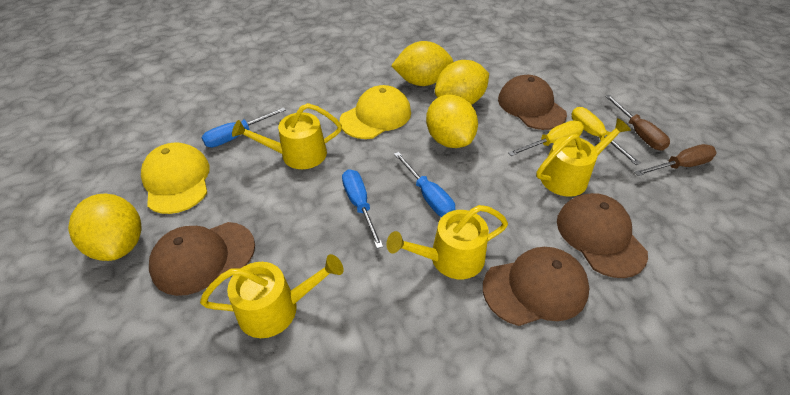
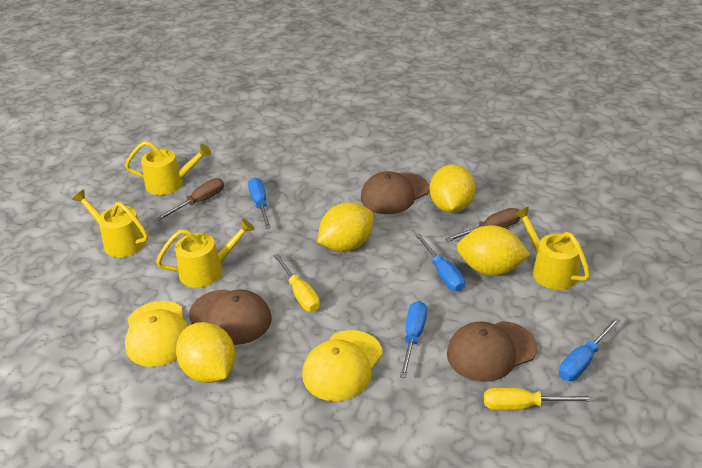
blue screwdriver: [201,107,286,147] [342,169,383,249] [394,152,455,217] = 3 -> [248,178,271,229] [400,301,427,378] [415,233,465,291] [559,317,620,381] = 4
brown cap: [149,222,255,296] [483,247,590,326] [498,75,567,130] [557,193,648,278] = 4 -> [189,289,272,345] [361,171,429,214] [447,321,537,382] = 3

